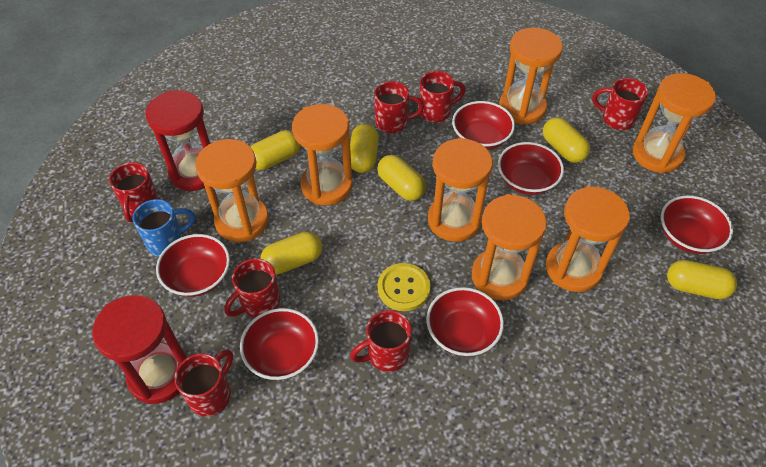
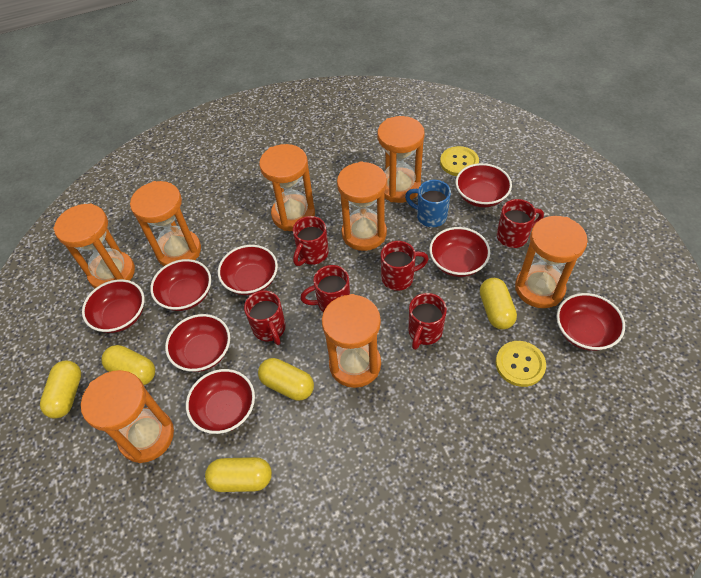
orange hourglass: [195,139,269,242] [292,104,352,205] [428,138,493,242] [472,194,547,300] [499,28,563,125] [546,186,630,292] [633,73,716,173] = 7 -> [53,203,135,288] [81,370,174,463] [130,181,201,266] [259,144,315,231] [322,294,381,388] [337,161,387,251] [377,116,424,203] [515,216,588,308] = 8
red bowl: [156,234,230,297] [240,308,319,380] [426,287,504,356] [452,101,515,150] [498,142,564,195] [661,195,733,254] = 6 -> [82,279,145,333] [150,259,211,311] [165,314,230,372] [186,369,255,434] [218,245,278,295] [429,227,490,277] [456,163,512,207] [556,293,625,351] = 8
red hourglass: [92,295,188,404] [146,90,210,191] = 2 -> none = 0
red mug: [109,162,159,222] [174,350,233,416] [224,258,280,318] [350,310,412,372] [374,81,424,133] [419,71,466,123] [592,78,648,130] = 7 -> [244,290,286,345] [293,216,329,266] [300,265,350,312] [381,241,429,291] [408,293,447,350] [497,199,544,248] = 6
yellow button: [378,263,431,311] = 1 -> [440,146,479,176] [496,341,546,387] = 2
yellow capsule: [250,130,300,170] [261,232,322,274] [350,124,379,173] [377,155,426,201] [543,117,590,163] [667,260,737,299] = 6 -> [40,361,81,418] [102,345,155,385] [205,457,272,492] [258,358,314,401] [480,278,517,330] = 5

